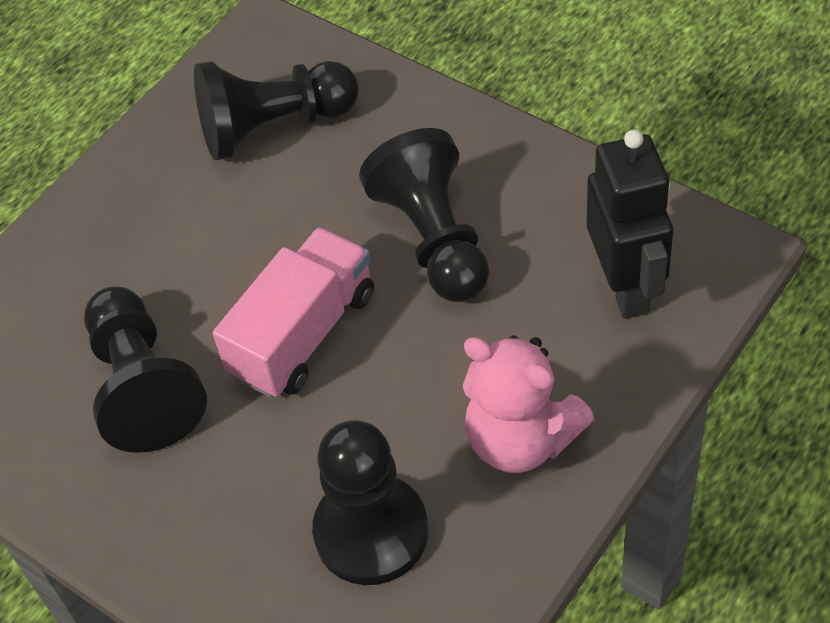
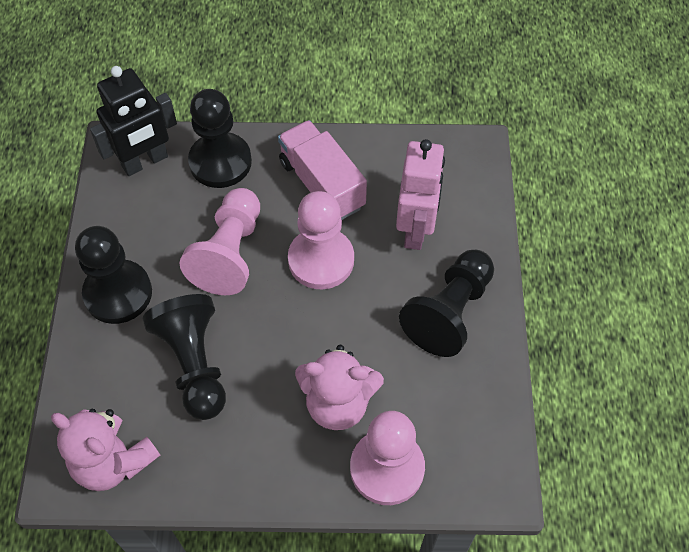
pink pawn: none = 0 -> [179,188,260,295] [288,191,354,289] [350,411,425,505] = 3
pink robot: none = 0 -> [396,139,445,250] = 1
pink teddy bear: [463,335,594,473] = 1 -> [51,409,160,491] [295,345,384,430] = 2

